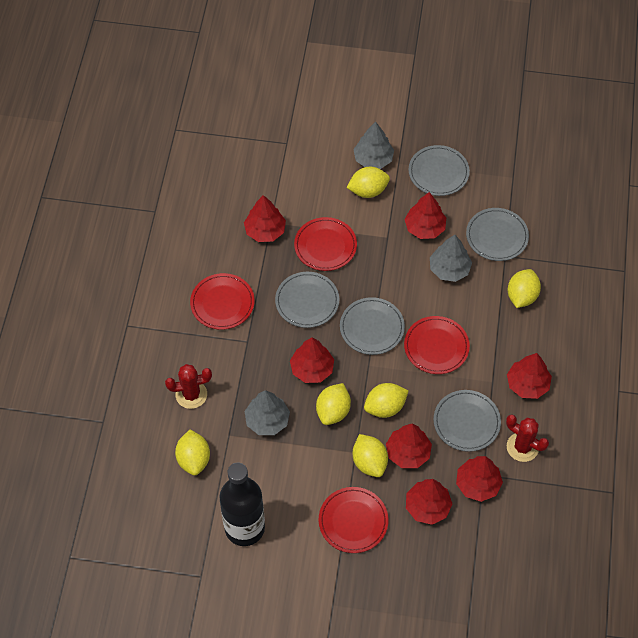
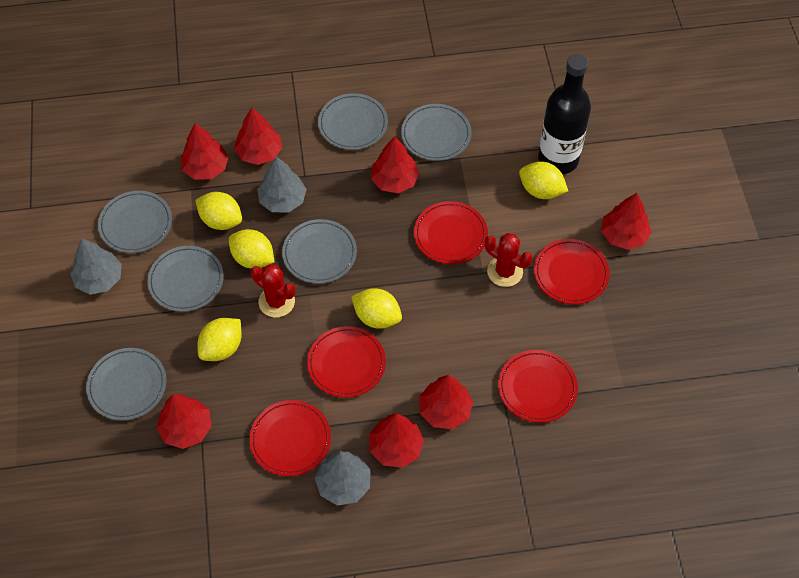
grey plate: [275,272,339,328] [340,297,405,355] [408,145,470,196] [434,390,501,452] [466,208,529,261] = 5 -> [86,348,166,421] [98,191,172,253] [147,246,224,312] [282,219,357,284] [318,93,388,150] [401,104,471,161] = 6
red plate: [190,273,255,330] [294,217,357,271] [319,487,388,553] [404,316,470,374] = 4 -> [249,400,331,477] [307,326,386,398] [414,201,488,264] [498,350,578,423] [534,239,610,304] = 5
yellow lemon: [175,430,210,475] [316,383,351,425] [346,167,390,198] [353,434,388,477] [364,383,408,418] [508,269,541,308] = 6 -> [196,192,242,230] [197,318,242,361] [229,229,275,269] [351,288,402,329] [519,161,568,199] = 5

